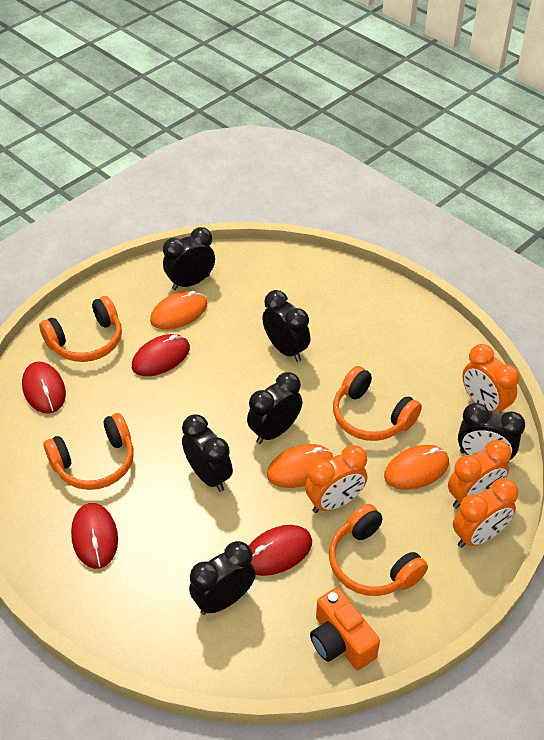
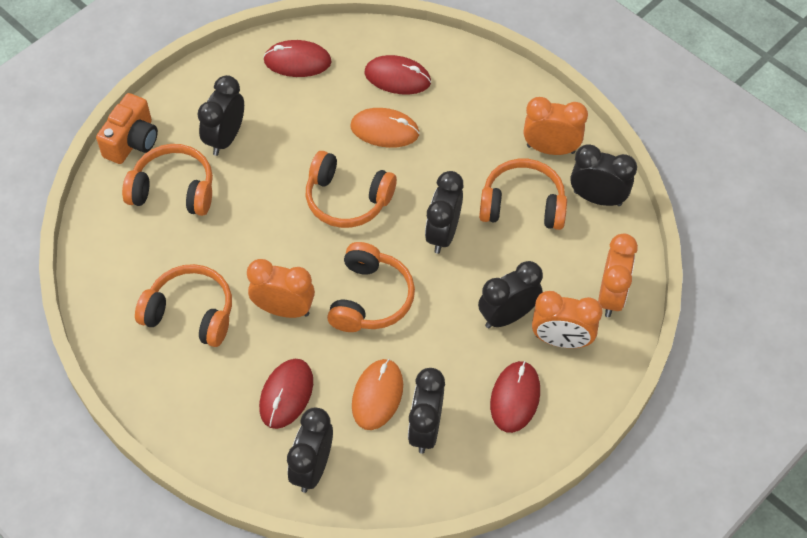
orange headphones: [39,296,122,362] [44,413,133,490] [329,504,428,596] [333,366,422,441] = 4 -> [122,144,213,216] [135,264,232,347] [306,151,397,228] [327,242,415,332] [479,159,567,230] = 5
orange mouse: [150,291,207,330] [267,444,333,488] [384,445,449,490] = 3 -> [351,108,420,148] [352,359,403,430] = 2

